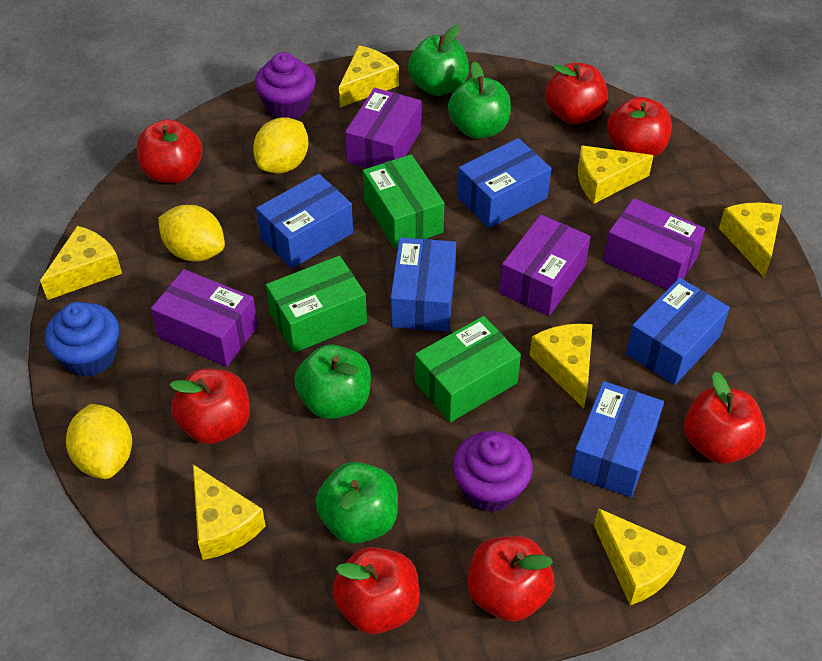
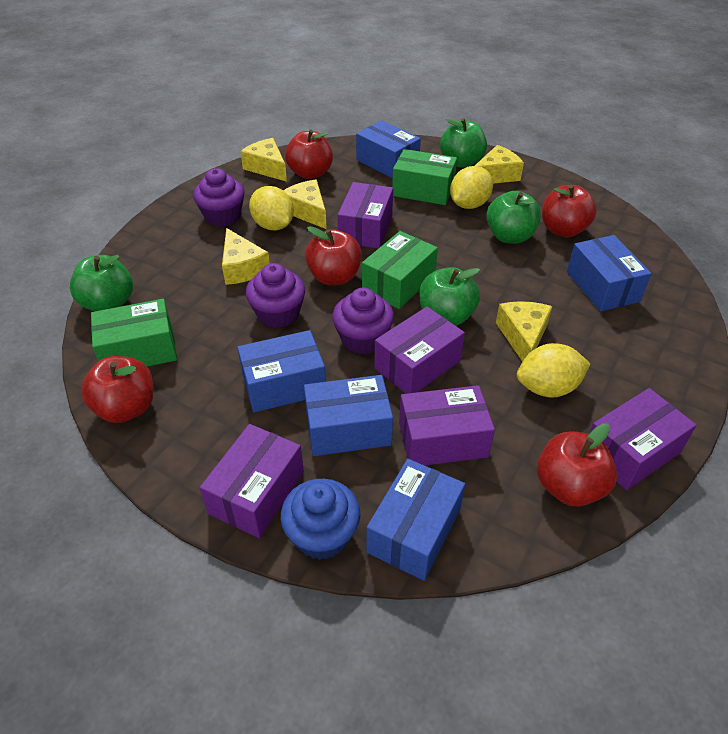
purple box: [151,269,258,367] [345,88,421,168] [500,215,591,316] [603,198,705,290] = 4 -> [200,424,304,538] [338,182,393,249] [374,306,465,394] [399,385,495,466] [589,388,697,490] = 5
purple cupcake: [255,52,316,119] [453,431,533,512] = 2 -> [193,168,245,227] [246,263,305,328] [332,288,394,354] = 3
red apple: [137,119,203,183] [170,369,250,444] [332,547,419,634] [467,536,554,622] [545,63,608,124] [607,97,672,157] [684,372,766,464] = 7 -> [81,356,154,423] [285,130,333,179] [305,226,362,285] [537,423,617,506] [542,185,597,237] = 5
yellow cheese: [40,226,122,300] [193,465,266,560] [339,45,399,107] [530,324,592,408] [578,145,654,204] [594,508,686,605] [719,203,782,278] = 7 -> [222,228,270,285] [240,138,287,182] [283,180,327,229] [475,145,524,184] [496,301,552,362] = 5

